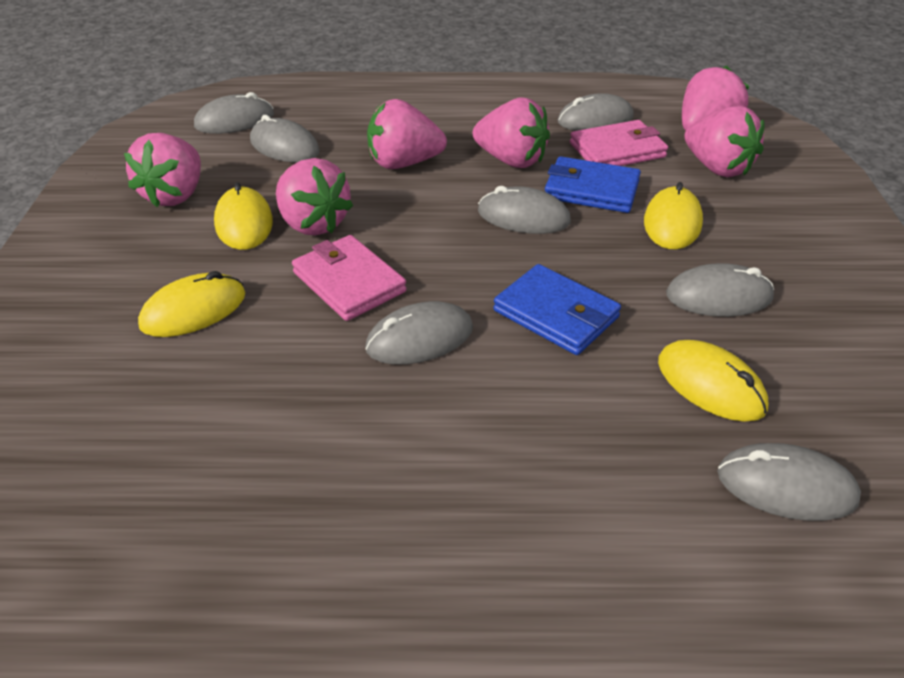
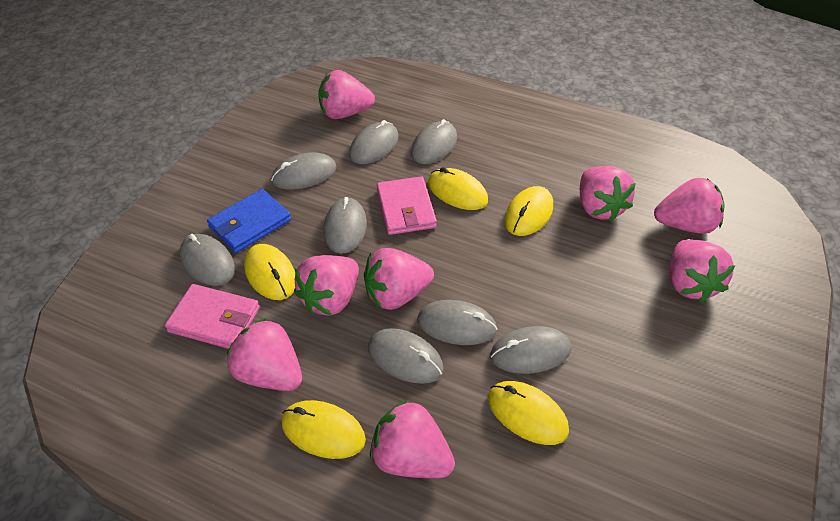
blue wallet: [493,264,621,355] [545,156,641,213] = 2 -> [207,189,291,253] = 1
grey mouse: [194,92,274,134] [250,115,320,162] [365,301,473,365] [478,186,571,234] [558,93,634,131] [666,263,774,317] [717,443,861,521] = 7 -> [180,234,235,286] [271,152,337,190] [323,197,367,254] [349,120,399,164] [368,328,444,384] [411,119,457,164] [417,300,497,345] [490,326,571,374] = 8
pink strawberry: [124,133,201,207] [276,158,353,235] [367,99,447,169] [473,97,550,168] [682,65,749,131] [684,106,764,177] = 6 -> [227,318,302,391] [294,255,359,316] [318,70,375,119] [364,248,434,310] [370,399,455,478] [580,166,636,221] [654,178,725,234] [670,239,735,302] = 8
yellow mouse: [138,271,245,337] [214,182,273,250] [644,182,703,249] [658,340,769,422] = 4 -> [244,244,295,300] [281,400,366,459] [428,167,488,210] [488,381,569,445] [504,186,553,236] = 5

